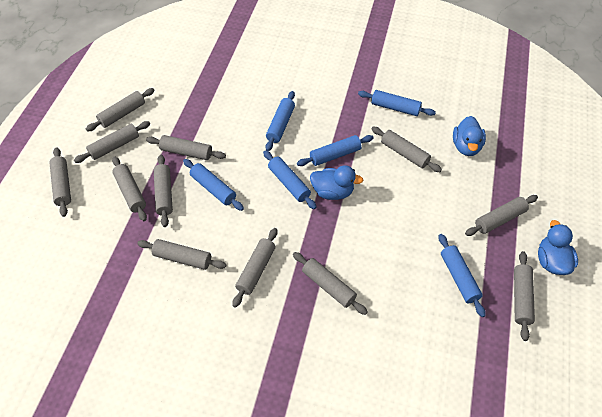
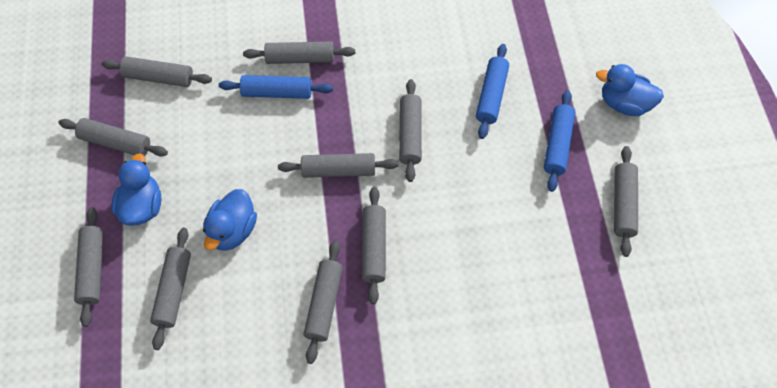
blue rolling pin: [183,159,244,211] [263,150,317,209] [265,91,295,151] [297,135,374,166] [358,90,436,116] [439,234,486,317] = 6 -> [219,75,333,99] [476,44,509,139] [544,90,575,192] = 3
grey rolling pin: [49,148,71,217] [74,121,150,163] [86,88,155,132] [112,157,147,221] [137,239,226,270] [146,135,226,160] [154,155,173,227] [232,228,278,308] [293,252,367,315] [372,127,442,172] [465,195,538,236] [514,251,535,341] = 12 -> [58,118,168,156] [74,207,103,327] [101,56,212,87] [150,228,191,350] [243,42,355,64] [278,153,398,178] [304,240,343,364] [362,187,386,304] [399,79,422,182] [614,146,638,257] = 10

